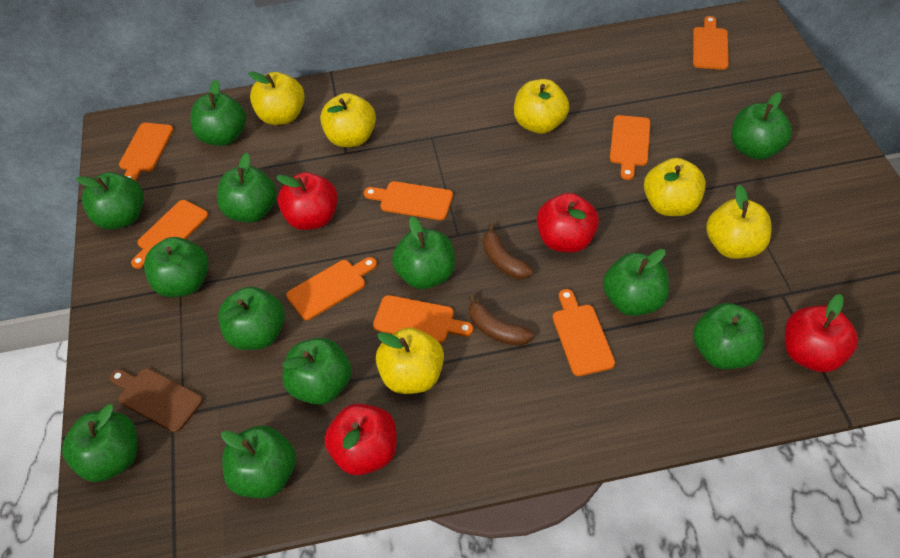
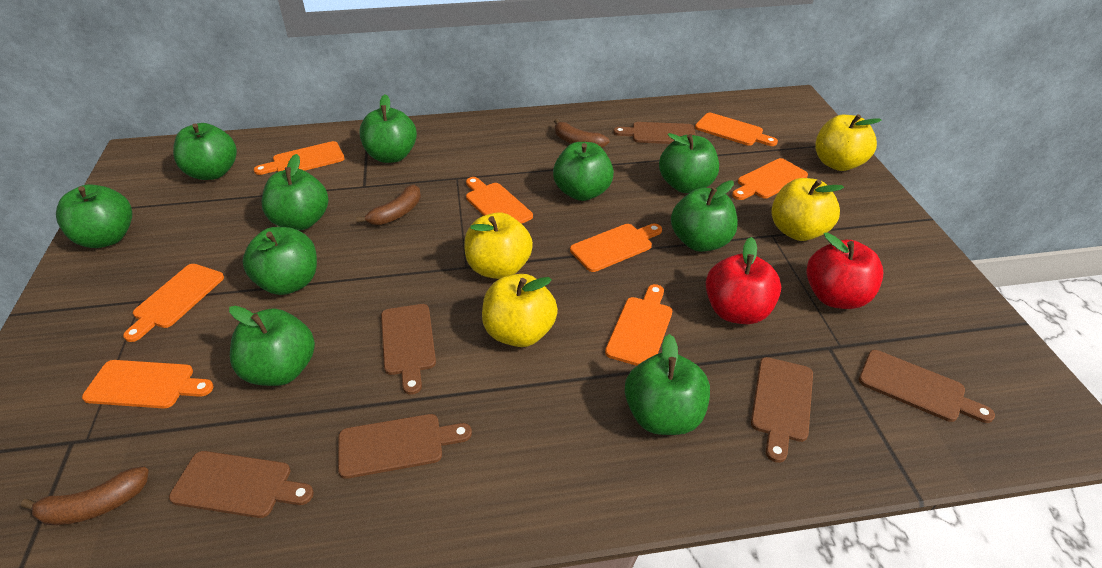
brown banana: [469,294,534,346] [483,223,533,279] = 2 -> [21,466,149,525] [356,185,421,225] [554,119,610,148] = 3
brown cutting board: [110,368,203,433] = 1 -> [169,451,314,518] [338,414,472,479] [381,304,436,395] [613,122,695,144] [751,357,813,463] [859,350,995,423] = 6
green apple: [62,404,137,482] [76,172,144,229] [144,237,209,297] [191,80,246,146] [217,153,277,222] [218,287,285,350] [221,425,296,498] [282,338,352,405] [392,216,455,289] [603,249,669,316] [693,303,764,369] [731,92,792,160] = 12 -> [56,184,132,248] [173,123,237,180] [229,306,315,386] [242,227,317,295] [261,154,328,230] [359,94,417,163] [553,142,614,201] [625,334,710,435] [659,133,719,193] [671,180,738,252] = 10
red apple: [276,172,338,230] [325,403,397,475] [537,193,599,253] [785,294,858,372] = 4 -> [706,237,781,324] [807,233,883,309] = 2
yellow apple: [248,72,305,125] [320,93,376,147] [376,327,444,394] [514,79,569,134] [644,158,706,216] [706,185,771,259] = 6 -> [465,212,533,279] [482,274,558,347] [771,178,844,241] [815,114,881,171] = 4

